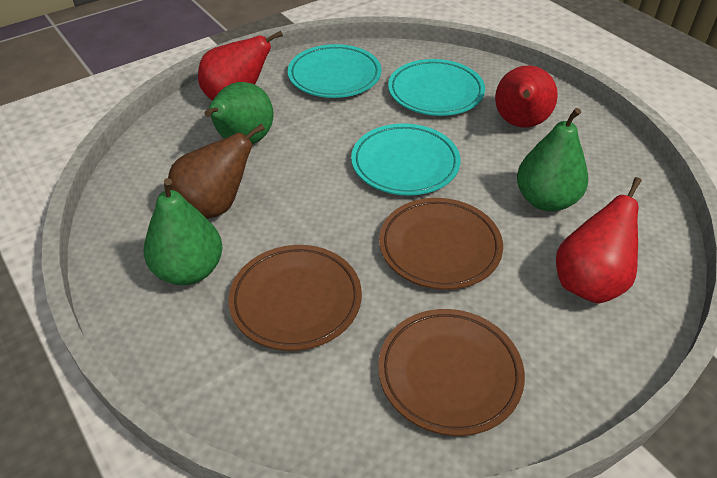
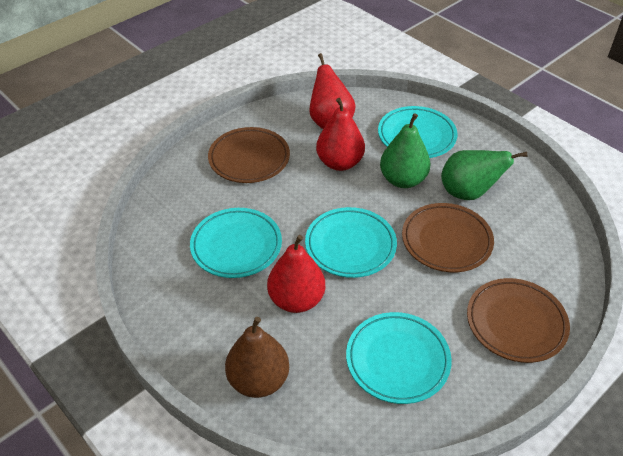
green pear: [144,178,223,285] [204,82,274,144] [517,108,588,211] = 3 -> [380,113,430,188] [441,150,527,200] = 2
turquoise plate: [288,44,381,98] [351,124,461,195] [388,59,485,116] = 3 -> [190,208,282,278] [305,207,397,278] [346,312,452,404] [378,106,458,158] = 4

